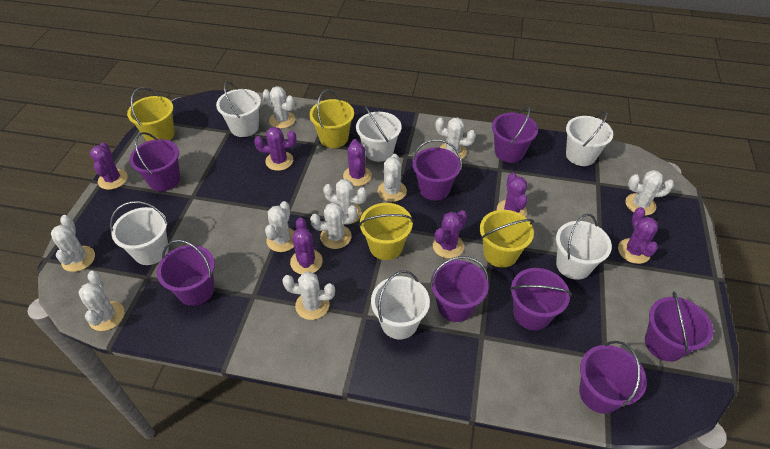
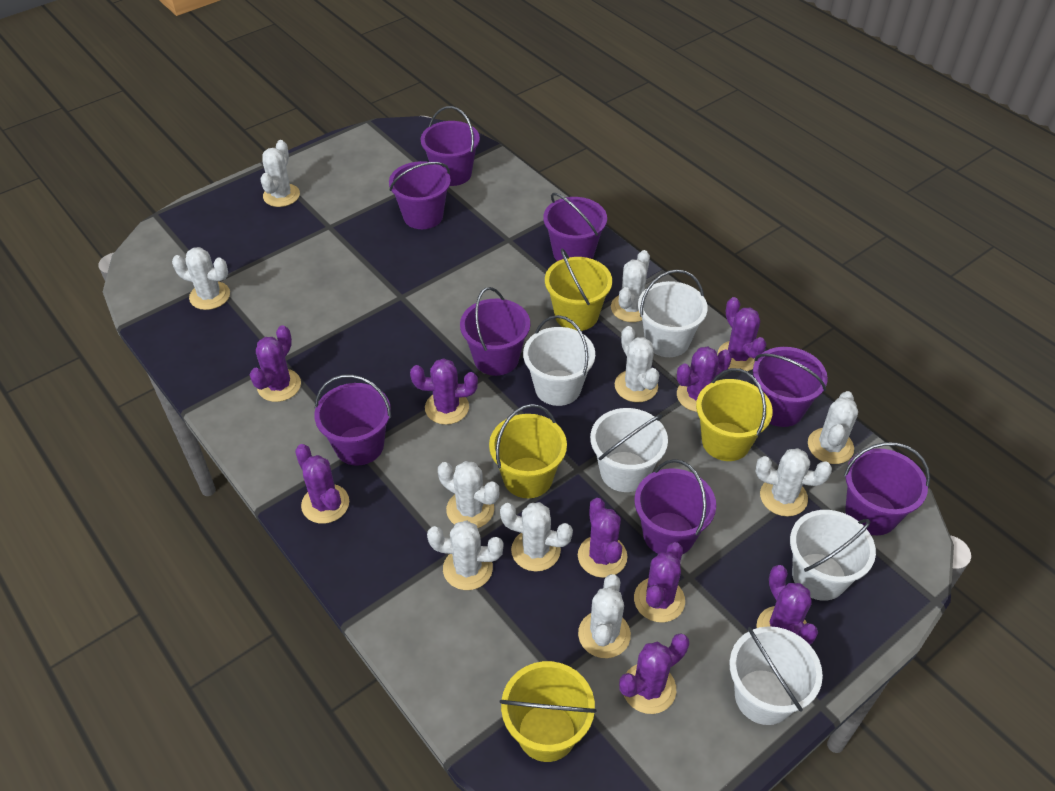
purple cactus: [90,143,128,190] [254,127,296,171] [290,218,323,274] [343,139,372,186] [433,210,467,259] [497,173,528,217] [618,207,658,264] = 7 -> [250,325,301,402] [295,444,349,524] [410,358,478,425] [578,498,627,578] [619,633,689,714] [634,542,685,622] [677,347,732,412] [718,297,766,372] [756,565,818,645] = 9
white bucket: [110,201,169,265] [216,81,261,137] [356,106,402,162] [371,270,430,339] [556,214,612,280] [566,111,613,166] = 6 -> [523,315,595,406] [590,408,668,492] [638,270,708,357] [729,626,823,725] [790,510,876,601] = 5

